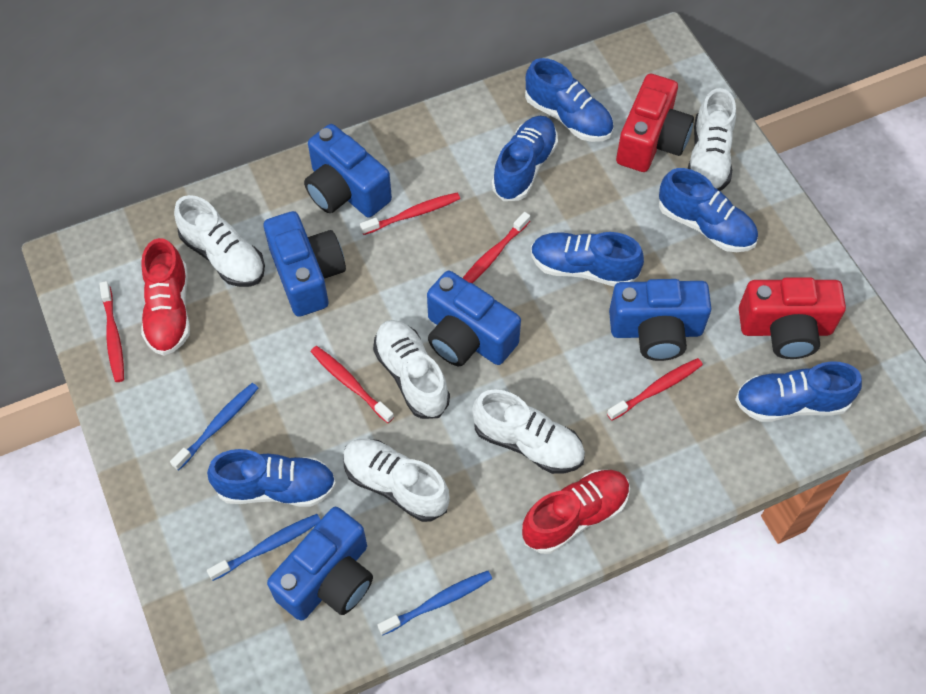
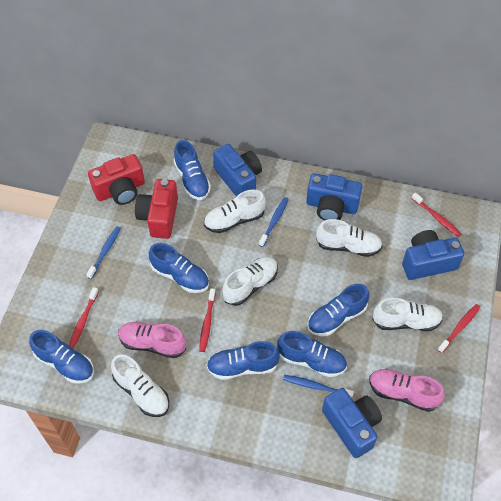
blue camera: [264,211,346,317] [267,507,373,621] [304,124,392,217] [427,271,521,366] [609,279,711,361] = 5 -> [213,144,262,197] [306,173,363,221] [322,388,382,458] [402,230,464,280] = 4
pink shoe: none = 0 -> [118,322,186,358] [369,369,444,412] = 2
red shoe: [141,238,190,356] [522,470,630,554] = 2 -> none = 0
red toothbrush: [99,281,124,382] [311,346,394,423] [360,193,460,235] [463,212,530,283] [607,358,703,421] = 5 -> [69,287,99,349] [199,288,216,352] [411,193,461,237] [438,304,480,353] = 4

